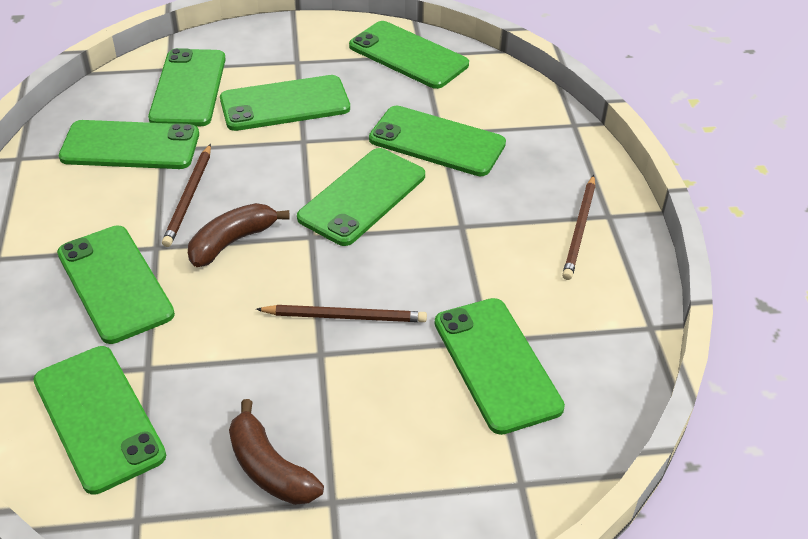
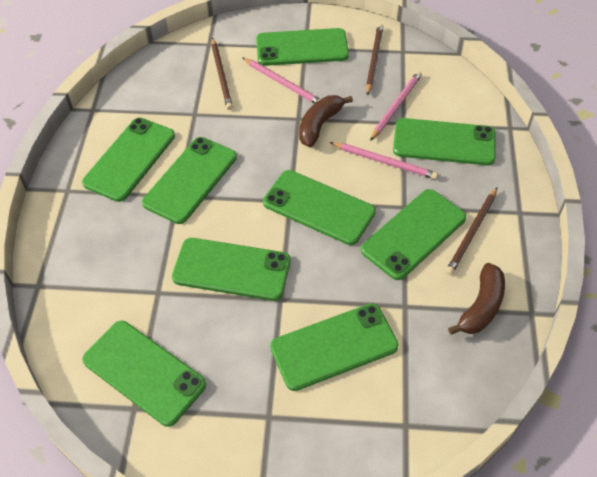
pink pencil: none = 0 -> [243,58,321,104] [330,142,438,179] [370,71,422,141] = 3

